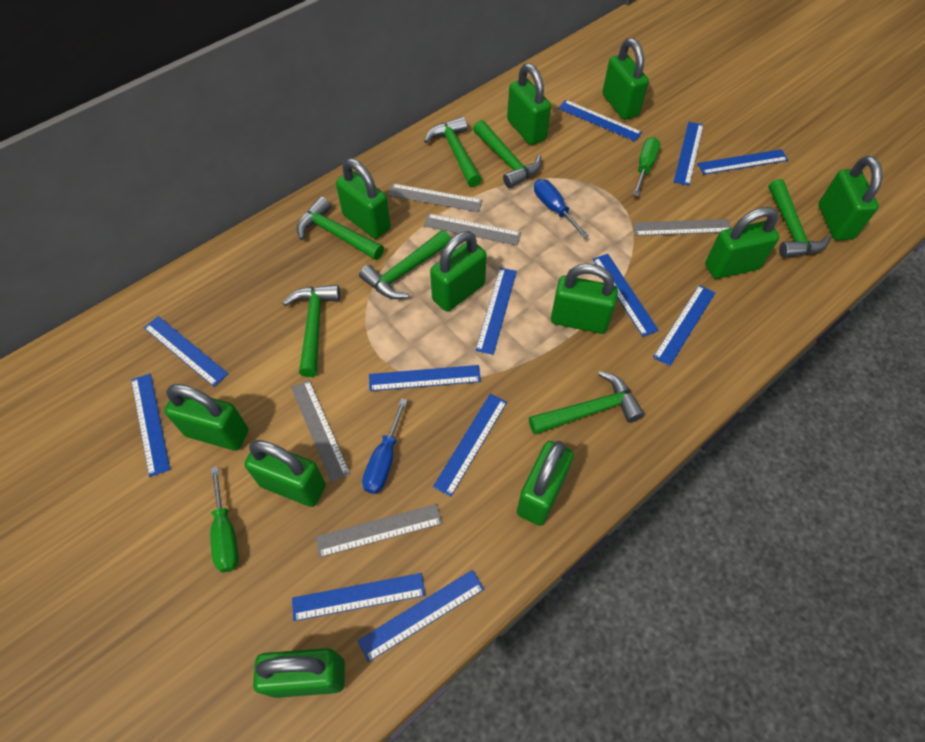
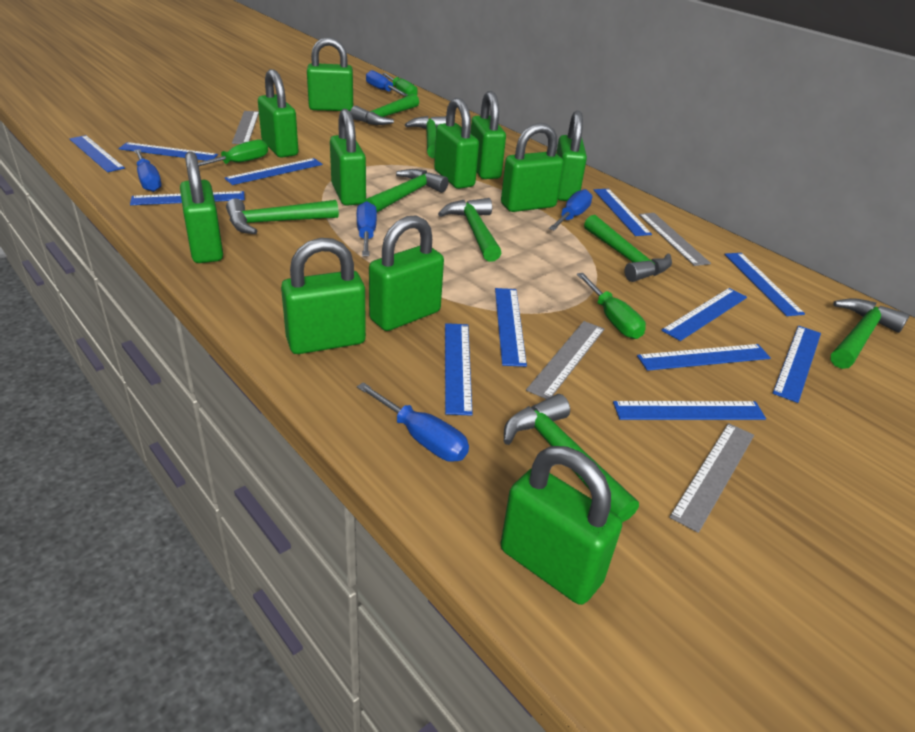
blue screwdriver: [362,398,408,494] [534,179,589,238] = 2 -> [134,149,162,192] [357,201,377,256] [357,382,469,462] [366,70,408,96] [549,189,592,231] = 5
green hammer: [283,285,340,377] [297,197,384,260] [359,230,451,299] [424,117,482,187] [473,120,542,188] [529,371,644,435] [769,179,831,258] = 7 -> [226,198,339,234] [350,94,419,125] [363,169,448,212] [405,116,446,158] [438,198,501,262] [504,394,639,522] [584,215,672,282] [830,298,910,369] = 8
green screwdriver: [210,466,239,573] [633,137,660,196] = 2 -> [198,139,268,166] [382,73,418,97] [577,273,646,339] = 3
grey ruler: [291,380,350,482] [316,504,442,558] [388,184,483,212] [423,214,521,246] [633,219,731,236] = 5 -> [232,111,259,144] [526,321,604,399] [639,213,711,266] [669,423,754,533] = 4

